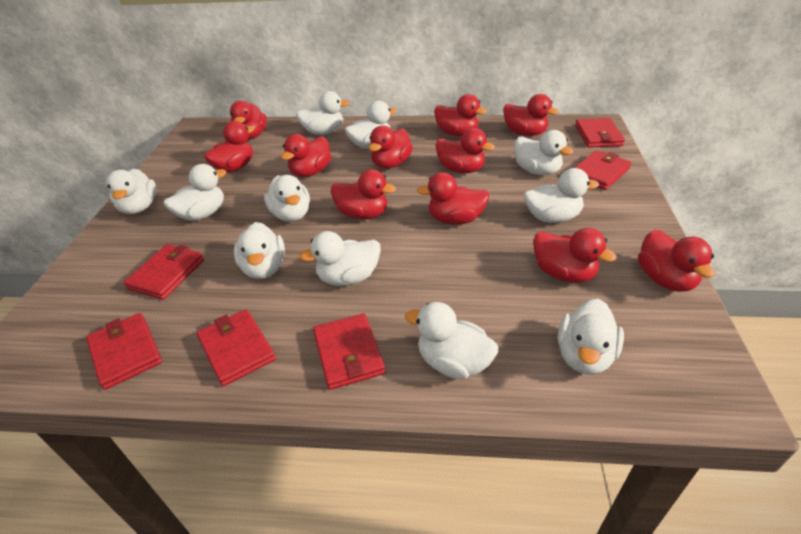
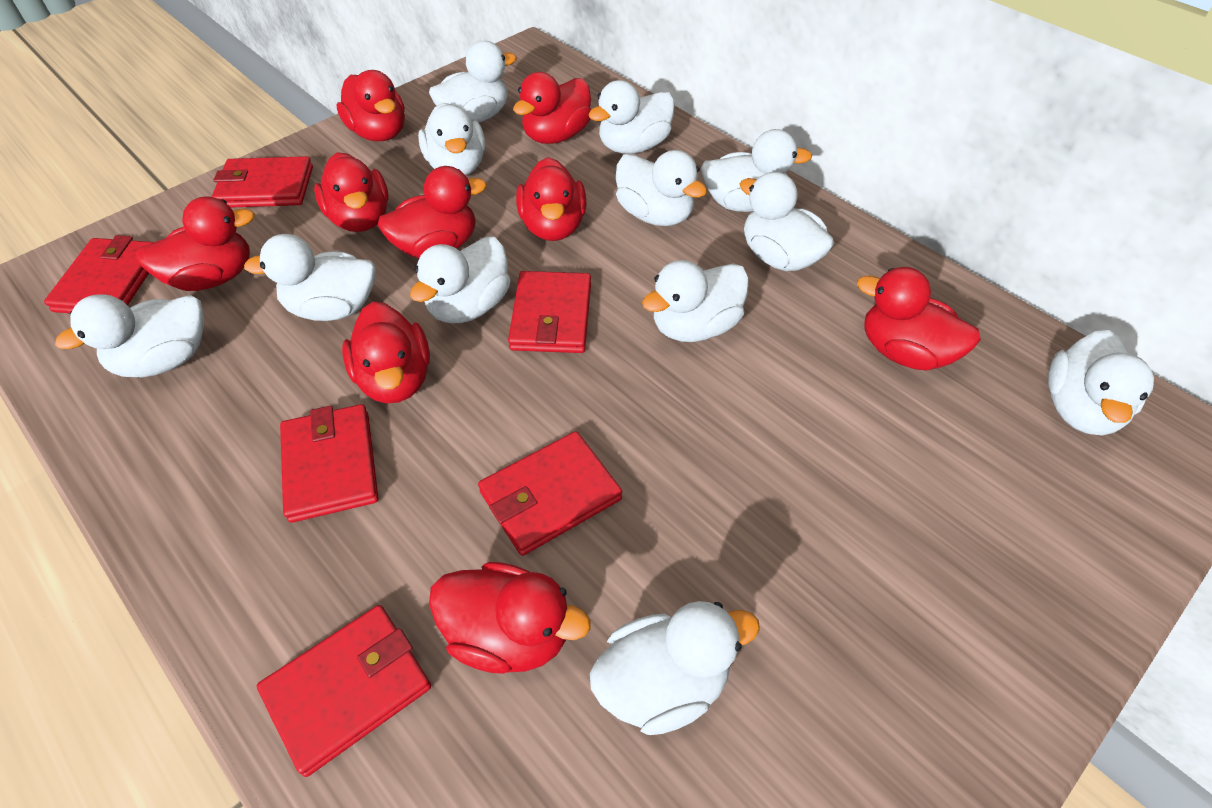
red duck: [204,121,254,173] [230,101,267,140] [281,134,331,177] [331,169,396,219] [368,126,413,168] [417,172,489,225] [434,94,487,136] [435,128,495,174] [503,94,559,136] [533,228,617,283] [638,229,715,292] = 11 -> [135,196,255,291] [314,152,388,232] [337,70,405,141] [342,302,430,403] [378,166,487,258] [429,562,591,674] [513,72,591,144] [516,157,586,241] [857,267,981,371] = 9
white duck: [106,169,156,214] [164,164,227,221] [234,222,285,279] [264,175,310,222] [296,91,350,135] [299,231,381,286] [345,101,397,149] [405,302,498,379] [514,130,574,175] [524,168,599,223] [558,299,624,375] = 11 -> [55,294,204,377] [244,234,376,321] [410,237,511,323] [418,102,485,176] [429,41,517,123] [588,80,675,154] [590,601,760,735] [616,150,707,226] [642,260,749,342] [701,129,812,212] [740,172,834,271] [1048,330,1154,435] = 12

